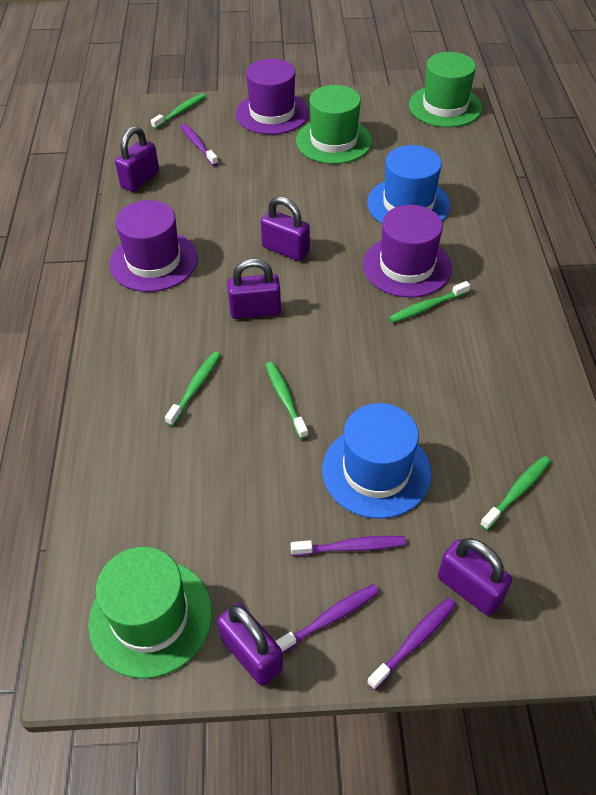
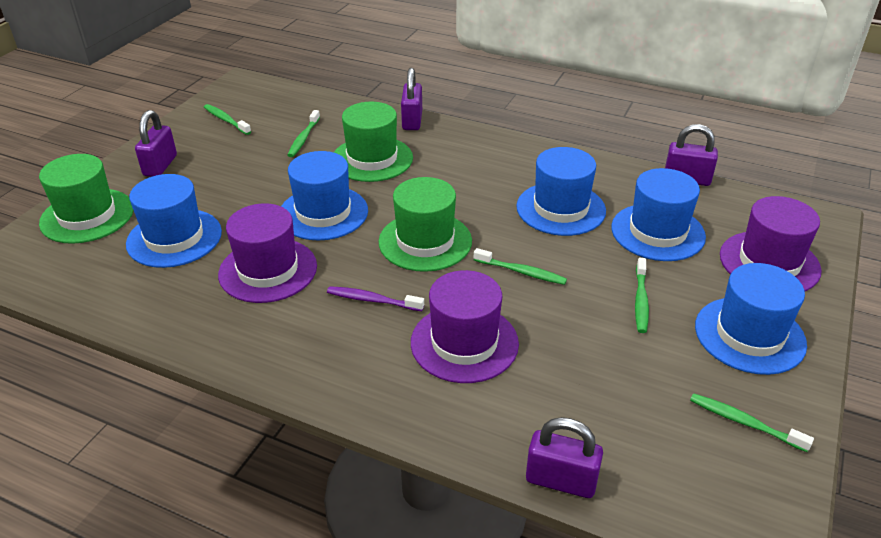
blue hat: [322,403,432,519] [367,145,450,223] = 2 -> [126,174,222,268] [281,151,368,240] [516,147,606,236] [611,168,706,261] [695,263,807,375] = 5
purple padlock: [115,126,159,192] [217,603,283,686] [227,259,281,319] [261,196,310,261] [438,538,512,616] = 5 -> [135,110,177,177] [401,68,422,130] [526,417,603,498] [665,124,718,186] = 4
purple toothbrush: [180,124,218,166] [275,584,379,653] [290,536,406,556] [367,598,456,690] = 4 -> [327,286,424,311] = 1

